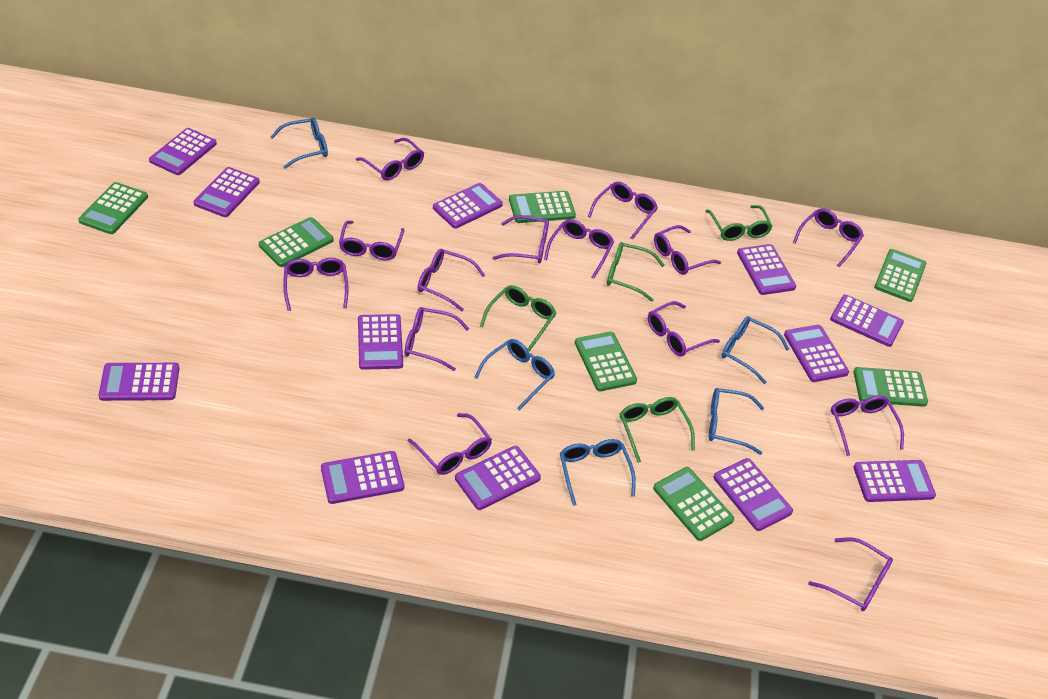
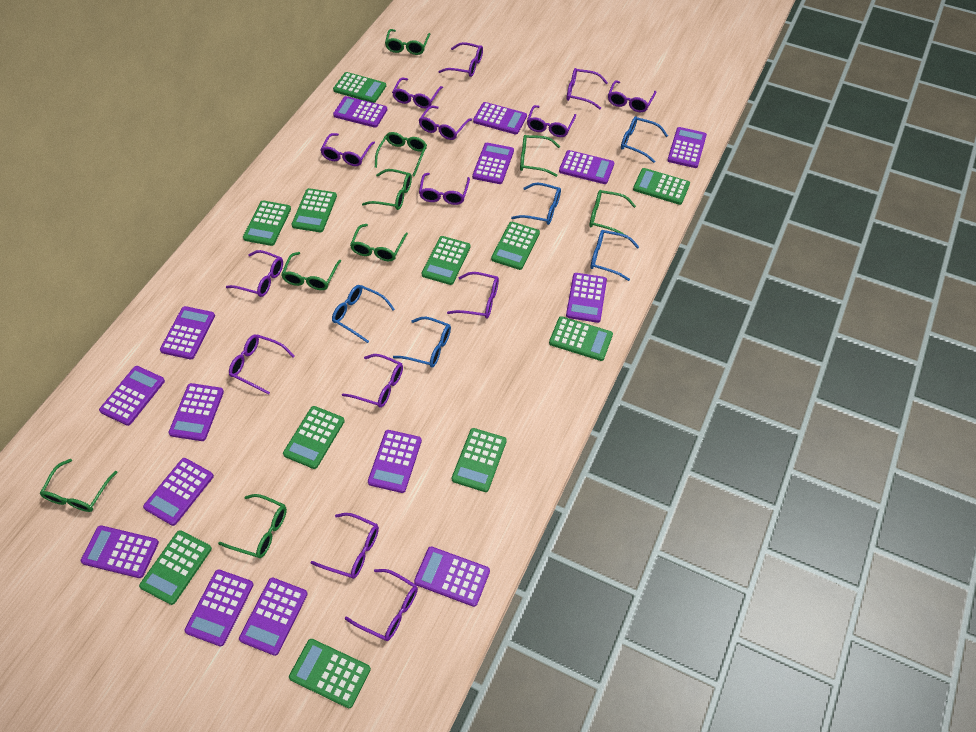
green calculator: [78,182,148,234] [259,217,334,267] [509,191,576,223] [575,332,637,391] [653,467,734,541] [853,367,928,407] [874,249,926,302] = 7 -> [139,530,212,605] [243,201,291,246] [283,406,345,469] [289,639,371,708] [291,188,337,232] [333,72,386,103] [422,236,471,285] [452,428,507,492] [491,222,540,270] [549,316,613,361] [633,168,690,205] = 11
green glasses: [480,285,556,351] [607,242,664,302] [620,397,695,463] [705,205,773,241] = 4 -> [40,459,118,512] [218,494,287,558] [281,252,341,290] [350,224,408,261] [362,169,412,210] [375,132,427,177] [385,29,430,55] [520,135,560,177] [589,190,636,235] = 9
purple calculator: [99,363,179,401] [149,128,217,175] [193,167,260,217] [321,451,404,504] [358,314,403,370] [433,183,503,229] [455,446,541,510] [713,458,793,531] [737,244,796,295] [784,325,849,382] [830,295,904,347] [853,460,936,502] = 12 -> [81,525,159,578] [99,366,165,426] [143,458,214,526] [160,306,215,359] [168,383,224,441] [184,569,254,646] [239,578,307,656] [333,96,387,128] [368,430,422,493] [414,547,490,607] [472,143,514,184] [473,102,527,134] [559,150,614,184] [566,273,607,323] [667,127,707,168] = 15

